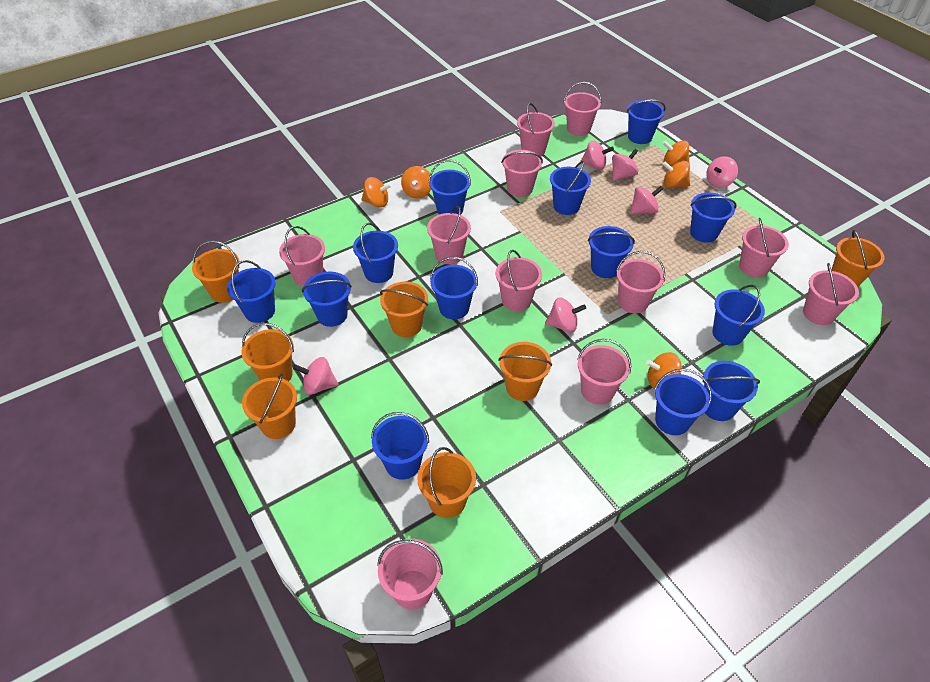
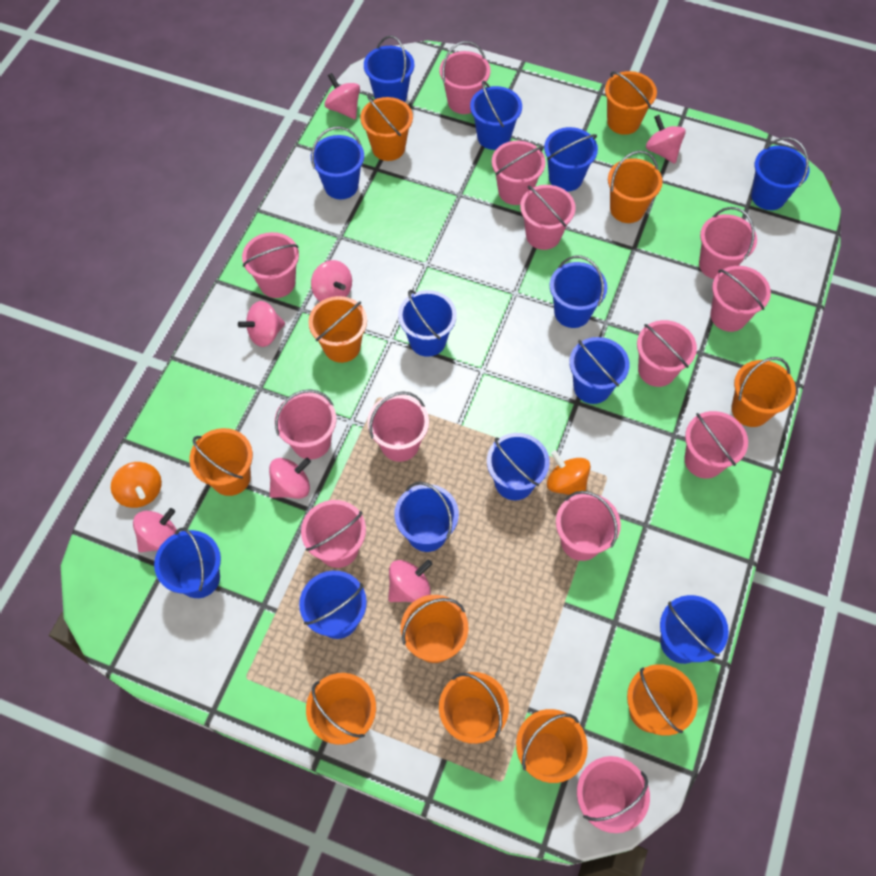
orange bucket: [192,240,240,303] [242,323,294,381] [242,374,297,439] [380,282,428,337] [417,447,476,518] [498,342,552,401] [831,230,885,287] = 7 -> [190,428,253,496] [306,673,376,745] [308,296,367,363] [360,95,413,161] [401,595,468,663] [439,672,509,744] [516,709,588,783] [605,71,657,135] [608,151,663,223] [627,664,698,736] [731,357,796,427] = 11
orange spinning top: [361,177,392,208] [401,166,432,199] [646,352,681,388] [662,161,690,188] [663,140,690,166] = 5 -> [111,462,162,508] [547,450,591,495] = 2
pink bucket: [279,226,325,286] [377,539,443,610] [427,206,471,264] [496,250,542,311] [501,150,543,197] [517,103,555,156] [563,82,602,136] [577,339,631,405] [616,251,665,313] [739,218,789,278] [803,263,859,325] = 11 -> [242,232,299,298] [275,389,337,460] [301,500,366,568] [367,392,429,462] [439,41,490,114] [492,141,546,205] [520,185,576,250] [556,491,621,561] [577,756,650,833] [637,320,697,387] [684,411,748,479] [699,207,757,279] [710,266,771,332] = 13
pink spinning top: [293,357,338,395] [545,297,586,333] [580,141,614,170] [612,149,638,181] [630,186,663,214] [706,156,738,188] = 6 -> [133,508,177,552] [238,301,285,347] [269,458,311,499] [311,260,352,302] [324,73,360,120] [388,559,432,602] [646,115,686,164] = 7

